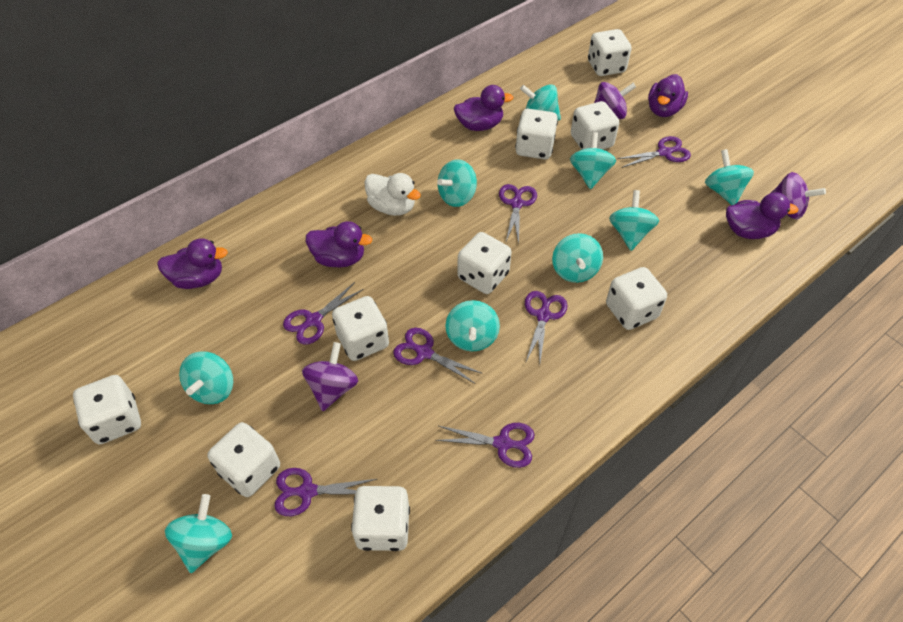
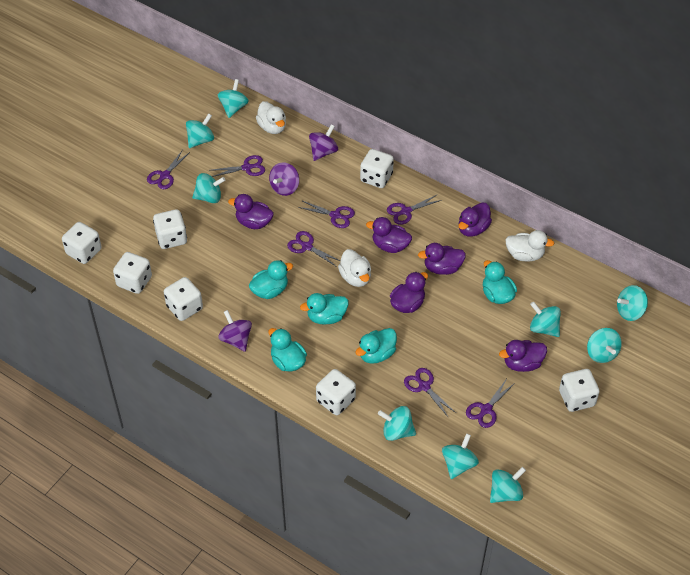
purple duck: [157,238,228,289] [306,221,372,268] [454,85,513,131] [648,74,688,117] [726,192,798,239] = 5 -> [228,194,274,229] [366,217,412,253] [390,272,428,313] [418,243,466,275] [459,202,492,237] [499,340,547,372] = 6
turquoise duck: none = 0 -> [249,260,293,299] [268,328,307,372] [300,293,349,325] [355,328,397,364] [483,260,517,304] = 5
white dice: [73,375,141,444] [207,422,280,497] [332,296,389,361] [351,486,410,551] [457,232,512,294] [515,109,558,159] [571,101,619,150] [588,29,632,76] [606,267,667,330] = 9 -> [62,222,102,264] [113,252,152,294] [153,209,187,249] [164,277,203,321] [316,369,356,415] [360,149,394,188] [559,369,599,412] = 7
white duck: [364,173,421,216] = 1 -> [256,101,286,134] [338,249,371,287] [505,230,555,262] = 3

